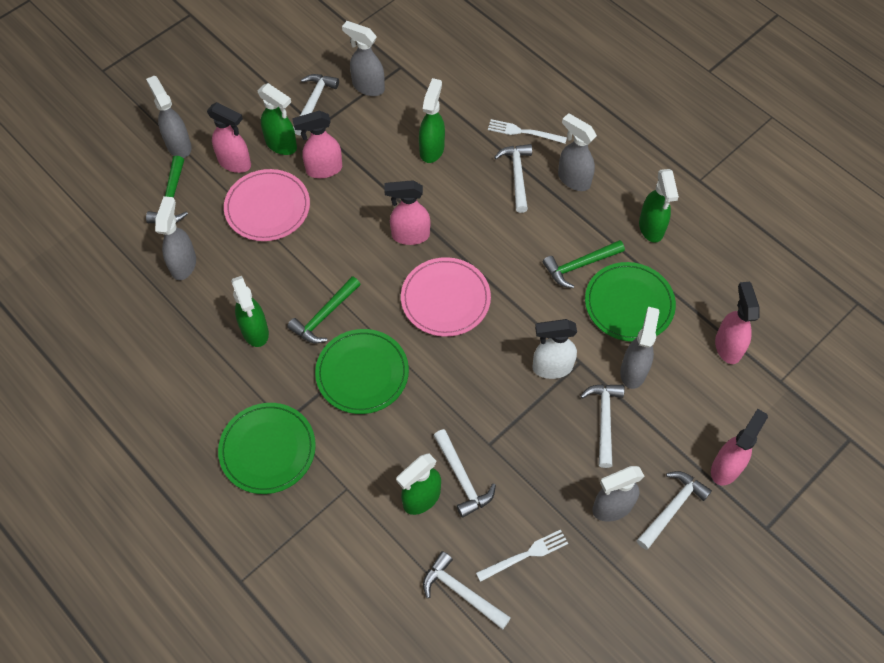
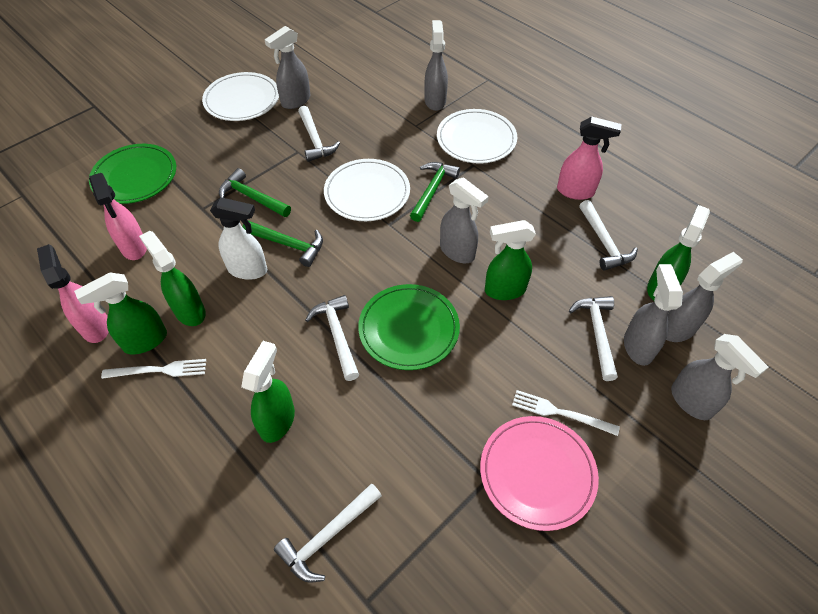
green plate: [218,403,316,494] [315,329,409,414] [585,262,676,342] = 3 -> [89,144,176,204] [358,284,460,370] = 2
pink plate: [224,169,310,241] [401,257,491,337] = 2 -> [480,416,599,531] = 1
pink spray bottle: [207,102,251,173] [292,111,342,178] [384,180,430,245] [711,409,768,486] [715,282,760,364] = 5 -> [37,244,109,343] [89,173,147,260] [557,116,621,200] = 3
white hammer: [293,74,339,136] [423,551,511,630] [433,429,496,518] [494,144,532,213] [581,384,625,468] [637,471,712,550] = 6 -> [274,484,382,583] [298,106,340,162] [305,295,359,381] [569,296,618,381] [579,200,638,271] = 5
white plate: none = 0 -> [202,72,279,121] [324,159,410,221] [437,109,517,164] = 3

